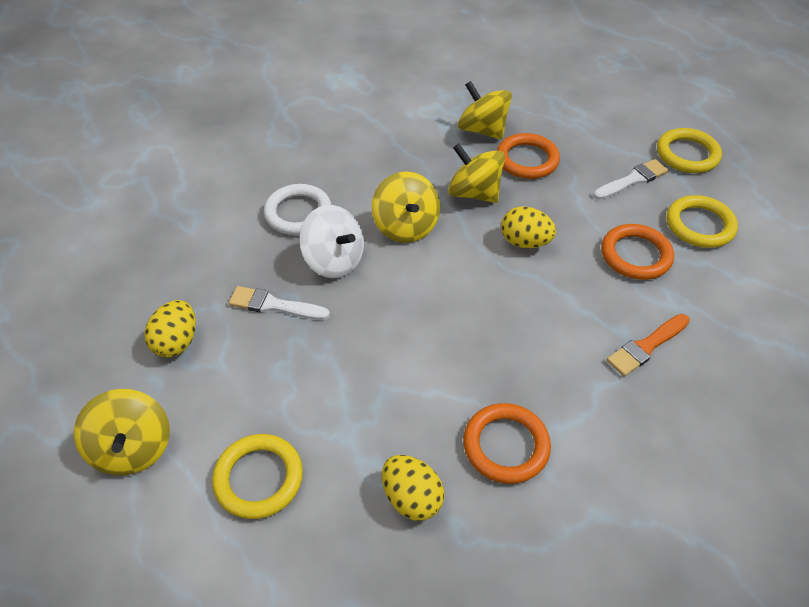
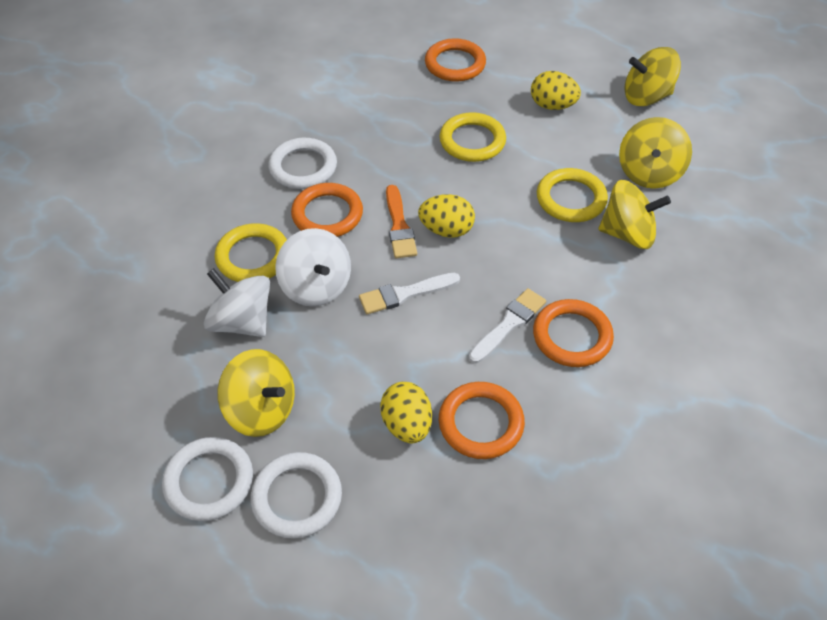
orange ring: [463,403,551,484] [497,133,560,179] [601,224,674,280] = 3 -> [291,183,363,237] [425,38,486,82] [439,382,525,459] [533,299,614,367] = 4
white ring: [264,184,332,235] = 1 -> [162,437,253,521] [250,452,342,539] [268,138,337,189] = 3
white spinning top: [299,205,364,278] = 1 -> [204,269,270,337] [275,228,351,307] = 2

